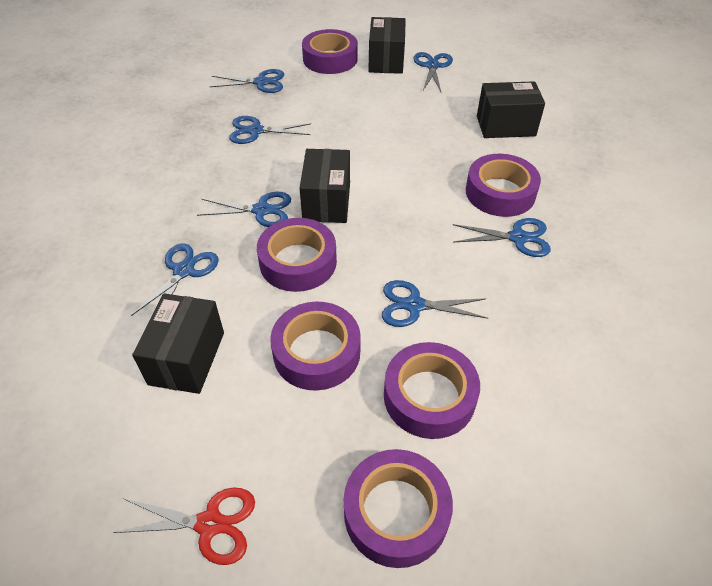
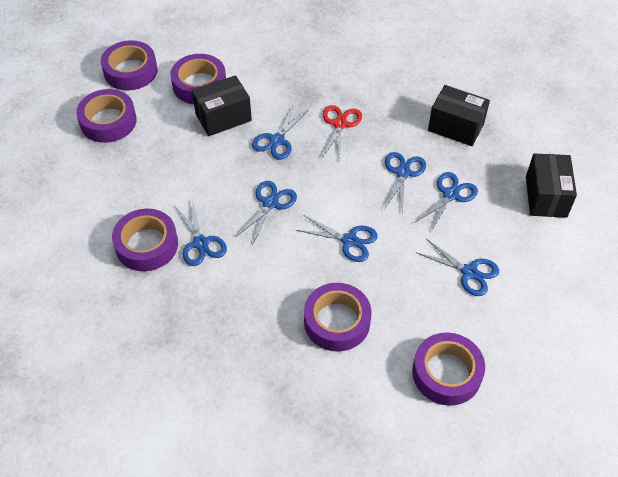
black box: [132,294,224,394] [300,149,350,223] [368,17,406,74] [477,81,545,138] = 4 -> [192,75,252,136] [428,85,490,146] [526,153,577,218] = 3

